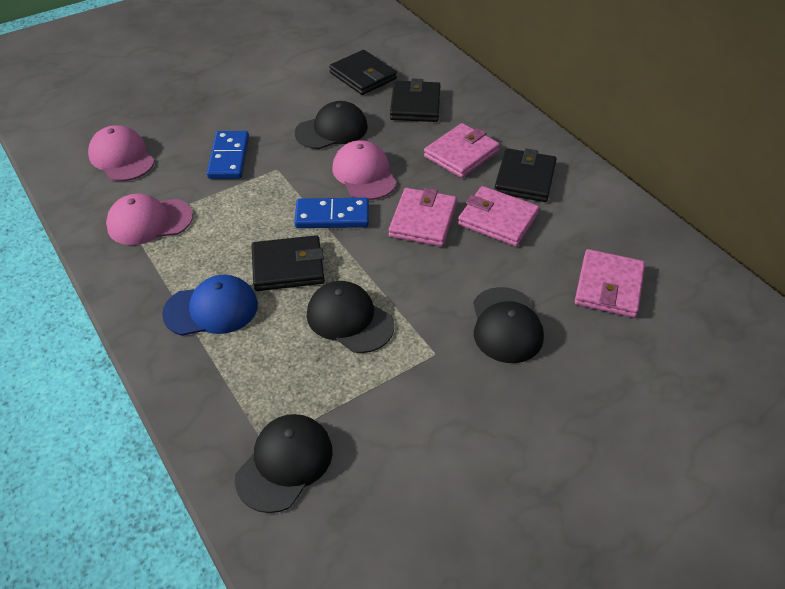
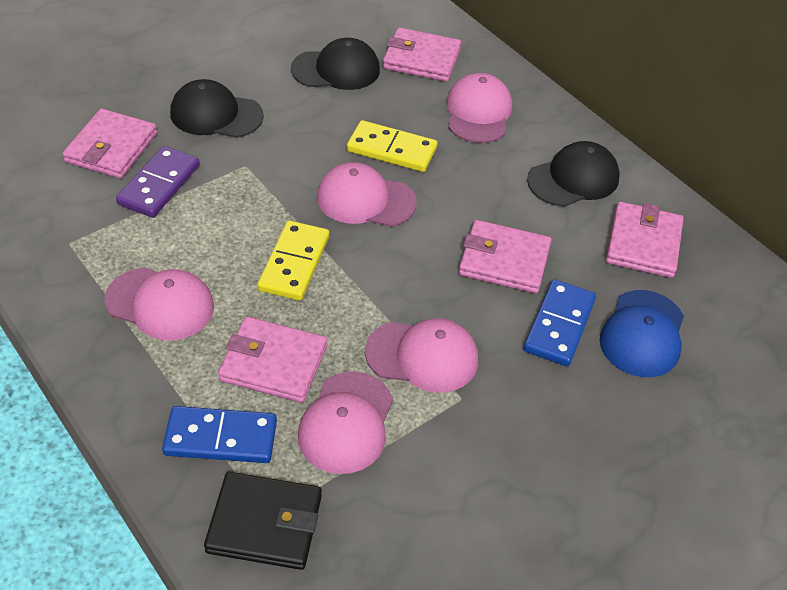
black cap: [235,414,333,513] [295,101,368,149] [307,281,394,353] [473,287,544,363] = 4 -> [170,79,264,138] [291,38,380,90] [527,141,619,207] = 3
black wallet: [251,235,325,291] [329,50,397,95] [390,78,440,122] [494,148,557,202] = 4 -> [204,472,322,570] = 1
pink cap: [88,125,155,181] [106,193,193,245] [332,140,397,200] = 3 -> [104,267,214,340] [298,371,393,474] [317,162,417,227] [365,318,478,393] [446,73,512,143] = 5
pink wallet: [389,188,457,247] [424,123,500,178] [458,186,539,246] [574,249,645,318] = 4 -> [62,109,157,179] [218,317,327,403] [383,27,461,82] [459,220,552,294] [606,202,684,278] = 5
purple domino: none = 0 -> [116,146,200,218] = 1
yellow domino: none = 0 -> [257,221,329,301] [347,120,438,172] = 2

